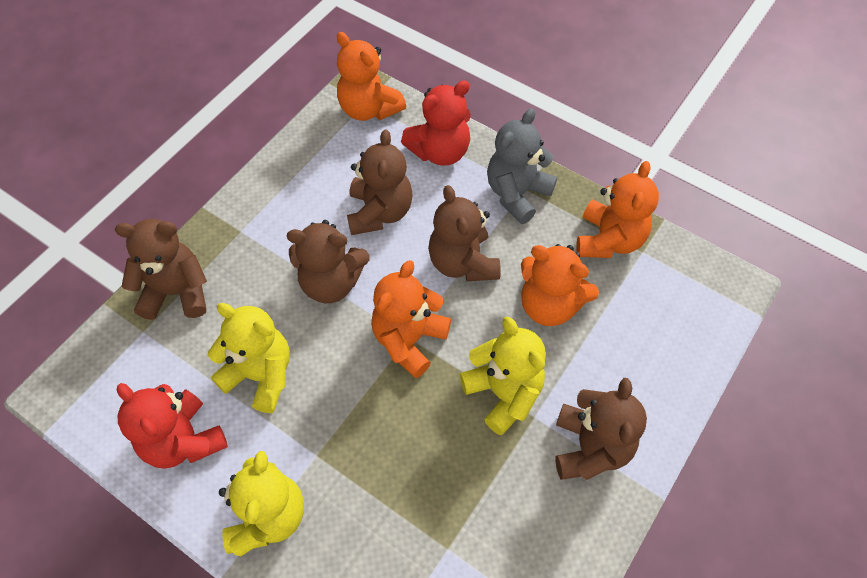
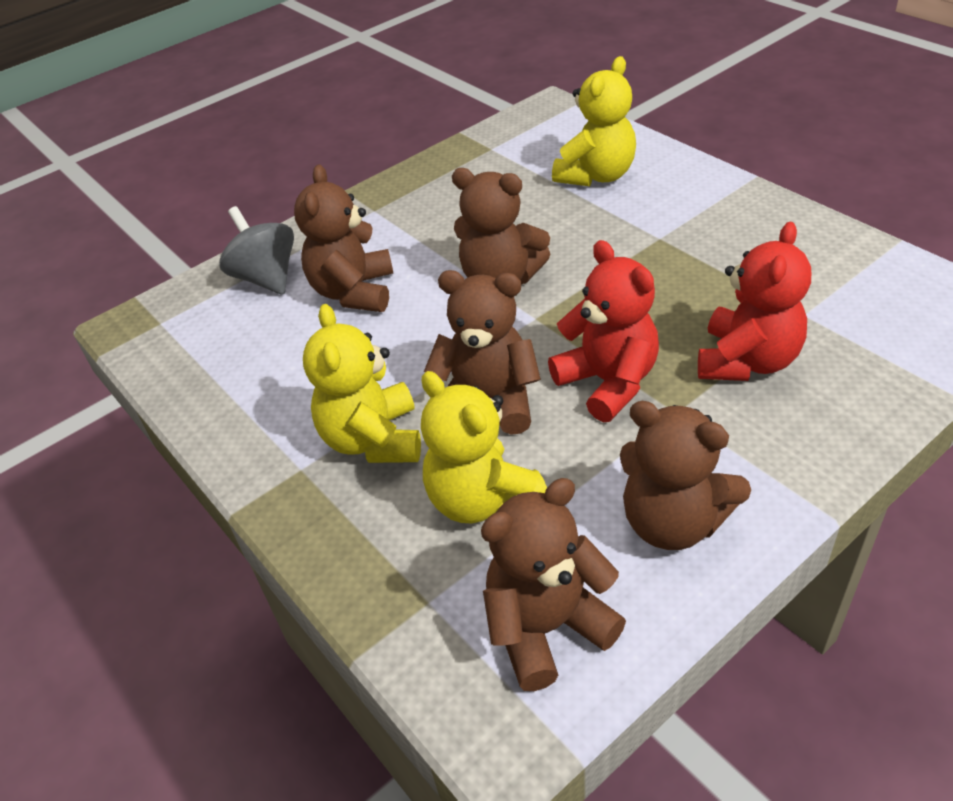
grey spinning top: none = 0 -> [219,206,294,295] = 1
grey teddy bear: [487,108,557,224] = 1 -> none = 0
orange teddy bear: [337,32,406,121] [371,260,451,378] [521,244,599,326] [576,161,659,258] = 4 -> none = 0

